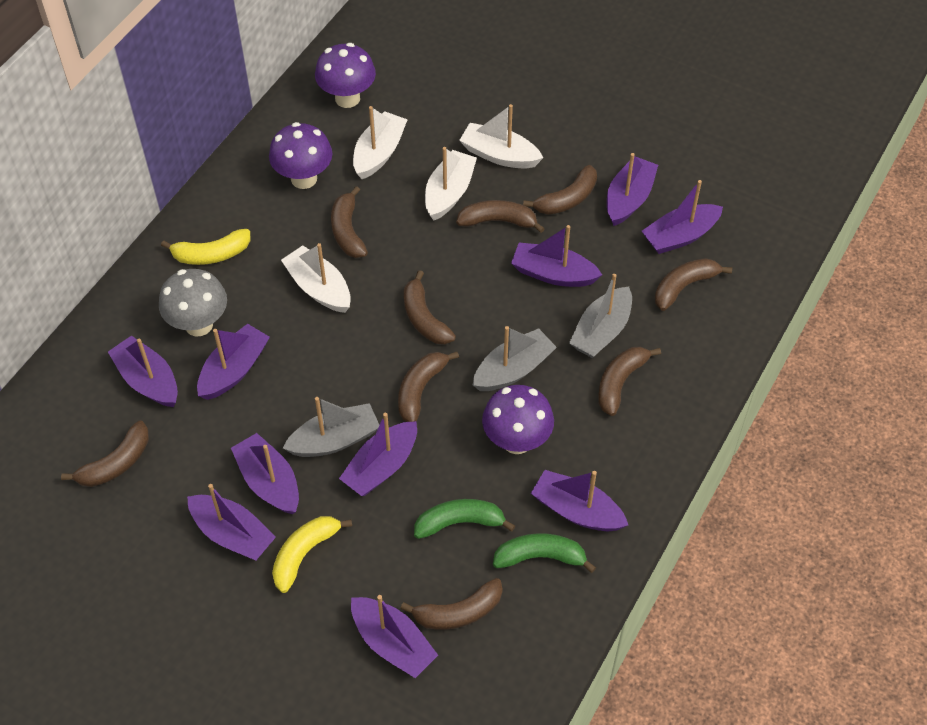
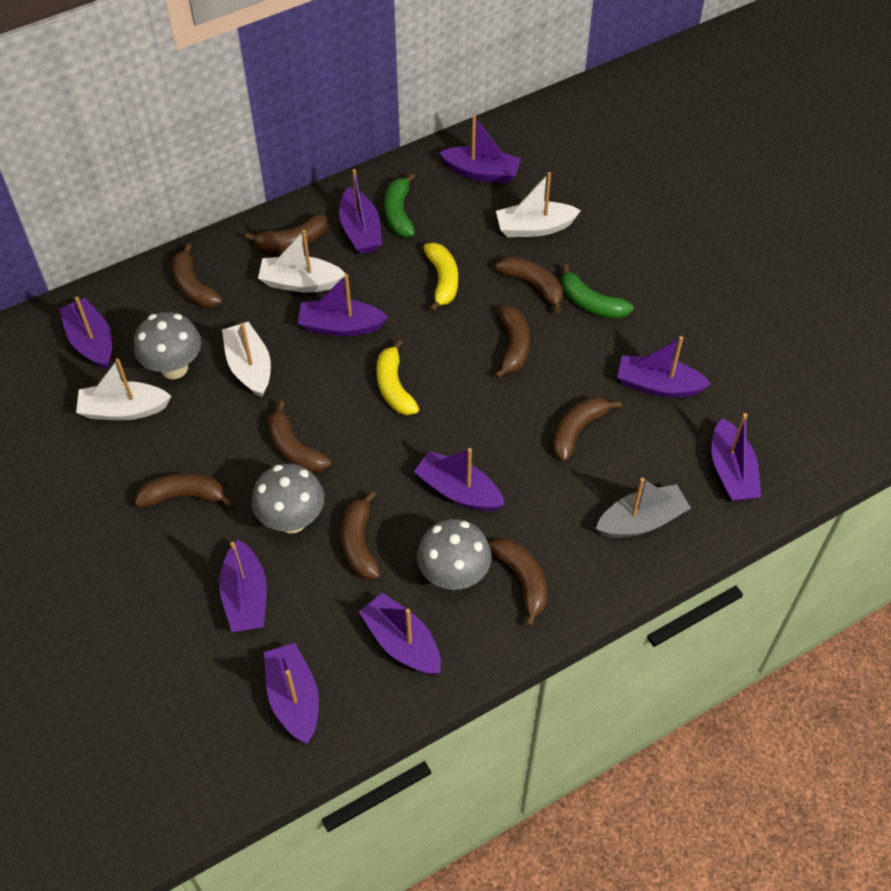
grey boat: [283,397,379,457] [473,326,557,391] [569,274,632,358] = 3 -> [596,478,691,538] = 1
grey mushroom: [159,269,227,336] = 1 -> [134,312,201,379] [252,464,324,533] [417,519,492,590] = 3
purple mushroom: [269,122,333,189] [315,43,376,108] [482,385,554,454] = 3 -> none = 0

